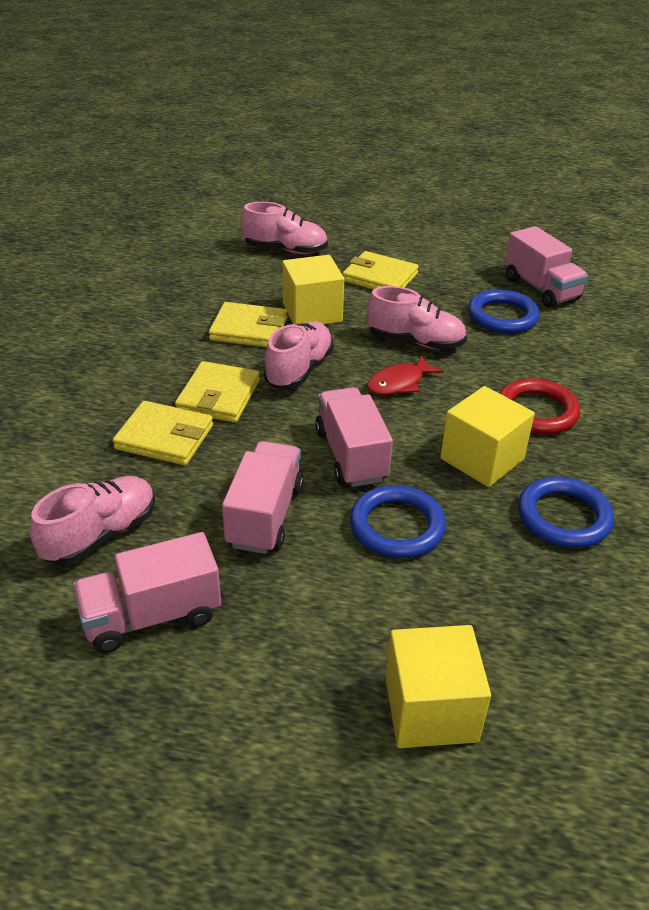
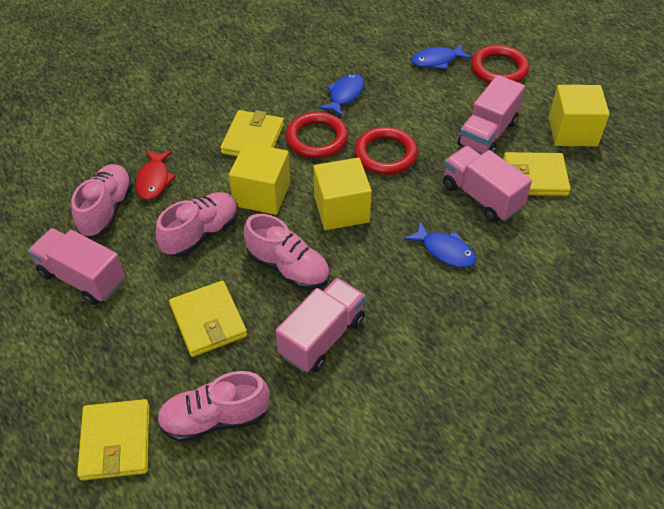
blue fish: none = 0 -> [319,74,364,117] [404,221,477,268] [411,43,472,69] = 3
blue ring: [350,485,446,558] [468,289,540,334] [518,477,614,548] = 3 -> none = 0
red ring: [499,378,580,434] = 1 -> [286,112,348,158] [354,127,418,175] [471,45,529,84] = 3

